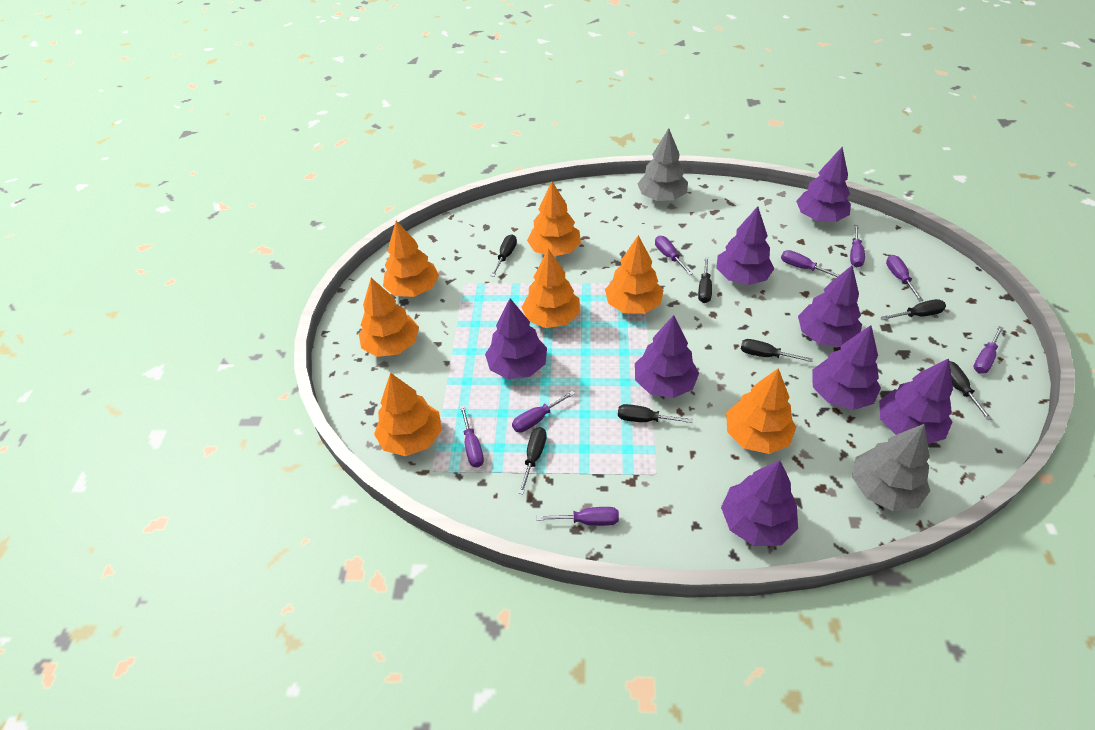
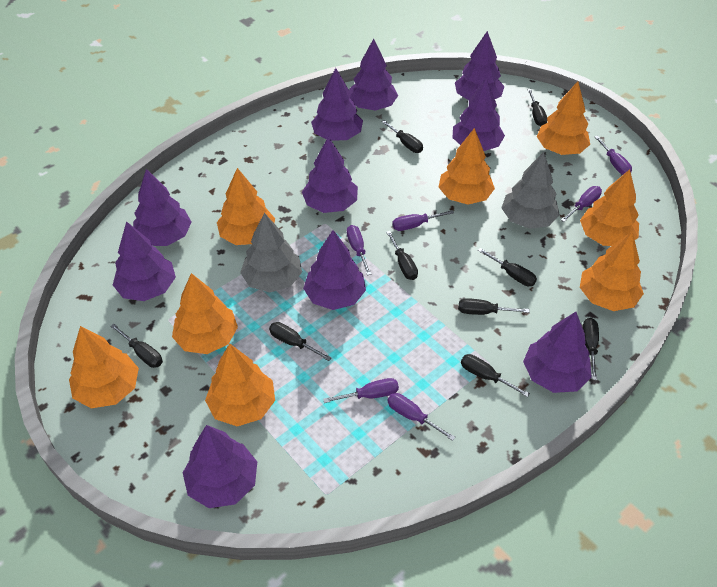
black screwdriver: [490,234,517,277] [518,427,547,494] [618,404,693,423] [698,257,712,303] [741,339,813,362] [882,299,946,320] [949,361,992,420] = 7 -> [110,324,163,368] [269,322,331,361] [381,120,423,153] [386,231,418,280] [459,298,530,315] [461,354,530,397] [478,248,537,286] [527,89,547,126] [582,318,599,380] = 9
orange tree: [359,278,419,357] [374,373,442,456] [383,221,439,297] [522,249,580,328] [527,181,581,256] [605,235,664,314] [726,368,796,454] = 7 -> [69,326,139,409] [172,273,238,354] [205,343,275,426] [217,168,275,245] [438,128,495,205] [537,81,590,155] [580,169,639,246] [580,231,644,311] = 8
purple screwdriver: [460,405,484,467] [512,391,575,432] [537,507,619,526] [655,236,693,275] [781,250,839,277] [850,225,865,267] [886,255,924,302] [974,326,1004,374] = 8 -> [323,378,399,403] [347,225,372,275] [388,393,455,441] [392,210,454,231] [561,186,602,222] [594,136,632,175] = 6
purple tree: [485,298,547,379] [635,315,699,398] [716,206,774,285] [721,460,798,546] [796,147,851,222] [798,266,862,347] [812,325,881,410] [879,358,953,444] = 8 -> [113,221,176,301] [133,169,192,246] [183,425,257,508] [302,137,358,213] [303,230,366,310] [311,68,363,141] [349,39,398,111] [453,77,505,151] [455,31,505,100] [523,312,592,393] = 10

